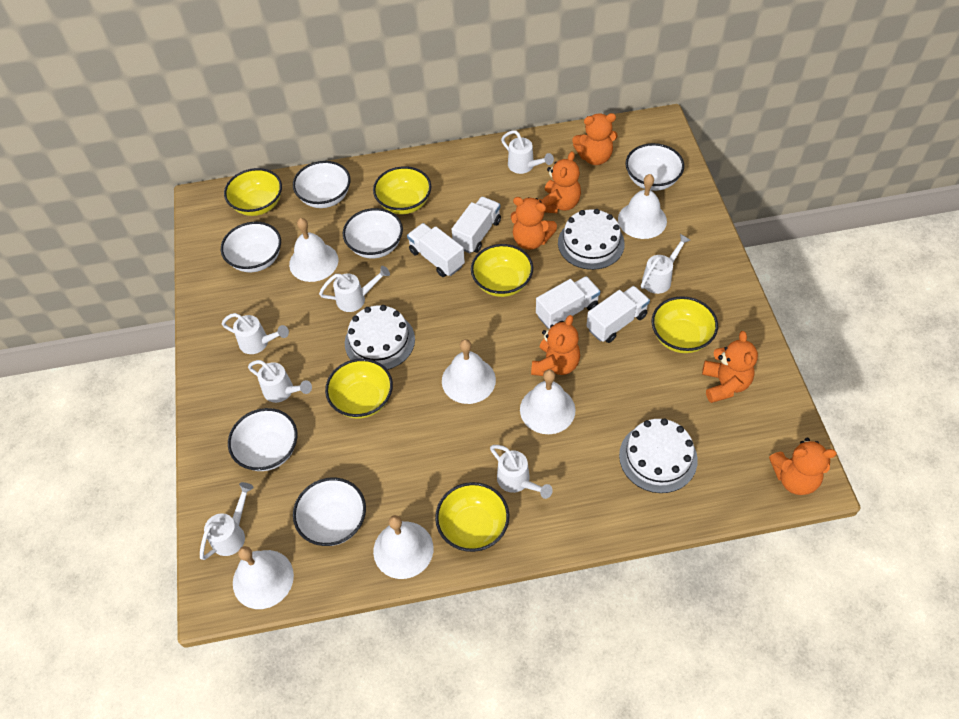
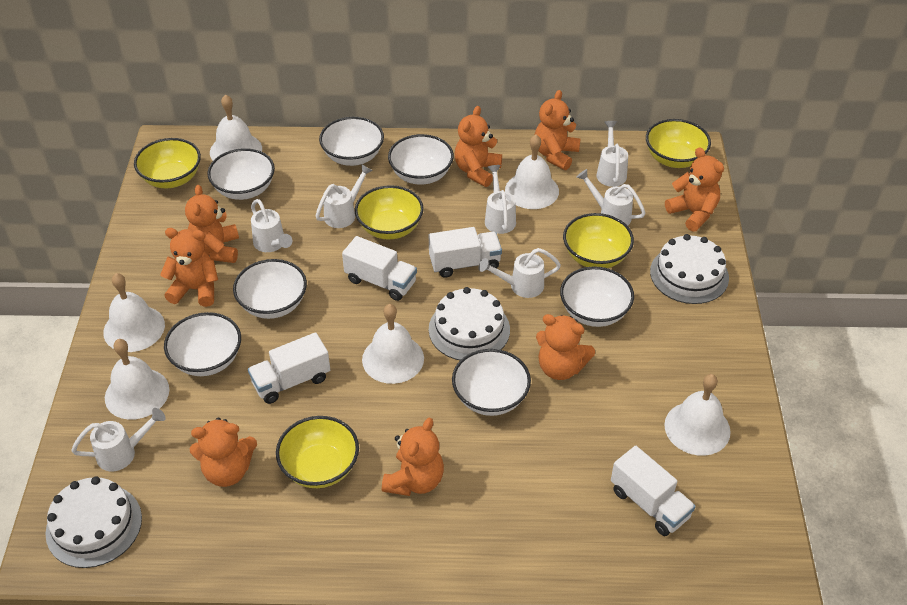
orange teddy bear: [511,197,557,250] [531,315,580,376] [538,151,581,213] [572,113,618,165] [702,331,758,403] [769,438,837,495] = 6 -> [160,228,218,307] [185,185,239,263] [190,418,257,487] [382,418,444,496] [455,106,502,187] [535,90,581,170] [536,314,595,380] [665,147,724,232] = 8
white bowl: [221,222,281,272] [228,408,297,471] [293,161,350,208] [293,477,366,546] [343,208,403,259] [625,143,684,191] = 6 -> [164,312,241,376] [208,148,275,200] [233,259,307,319] [319,117,384,166] [388,134,454,185] [452,349,531,416] [560,266,634,327] = 7
yellow bowl: [224,168,282,216] [325,358,393,419] [373,166,431,214] [435,482,509,552] [471,244,533,297] [652,296,718,353] = 6 -> [134,138,201,188] [276,416,359,488] [355,185,424,240] [563,213,634,268] [646,119,711,168] = 5

